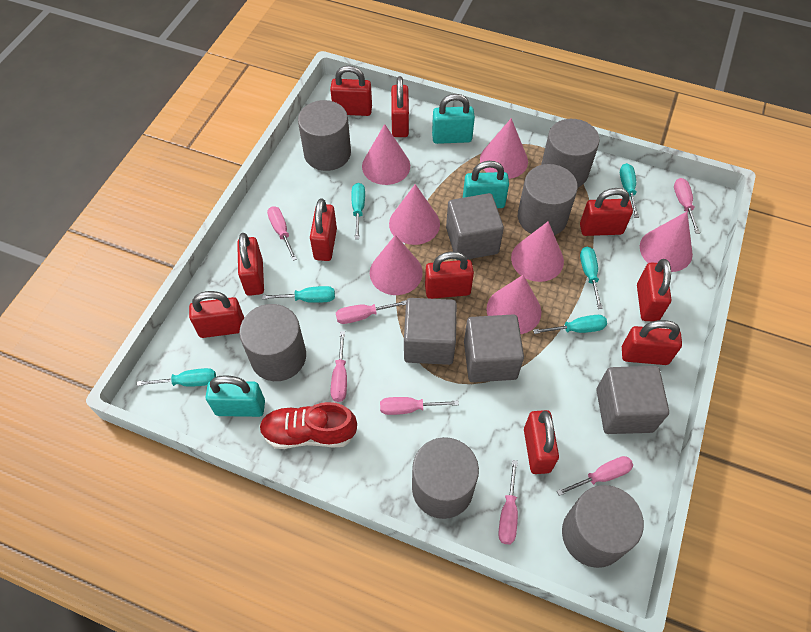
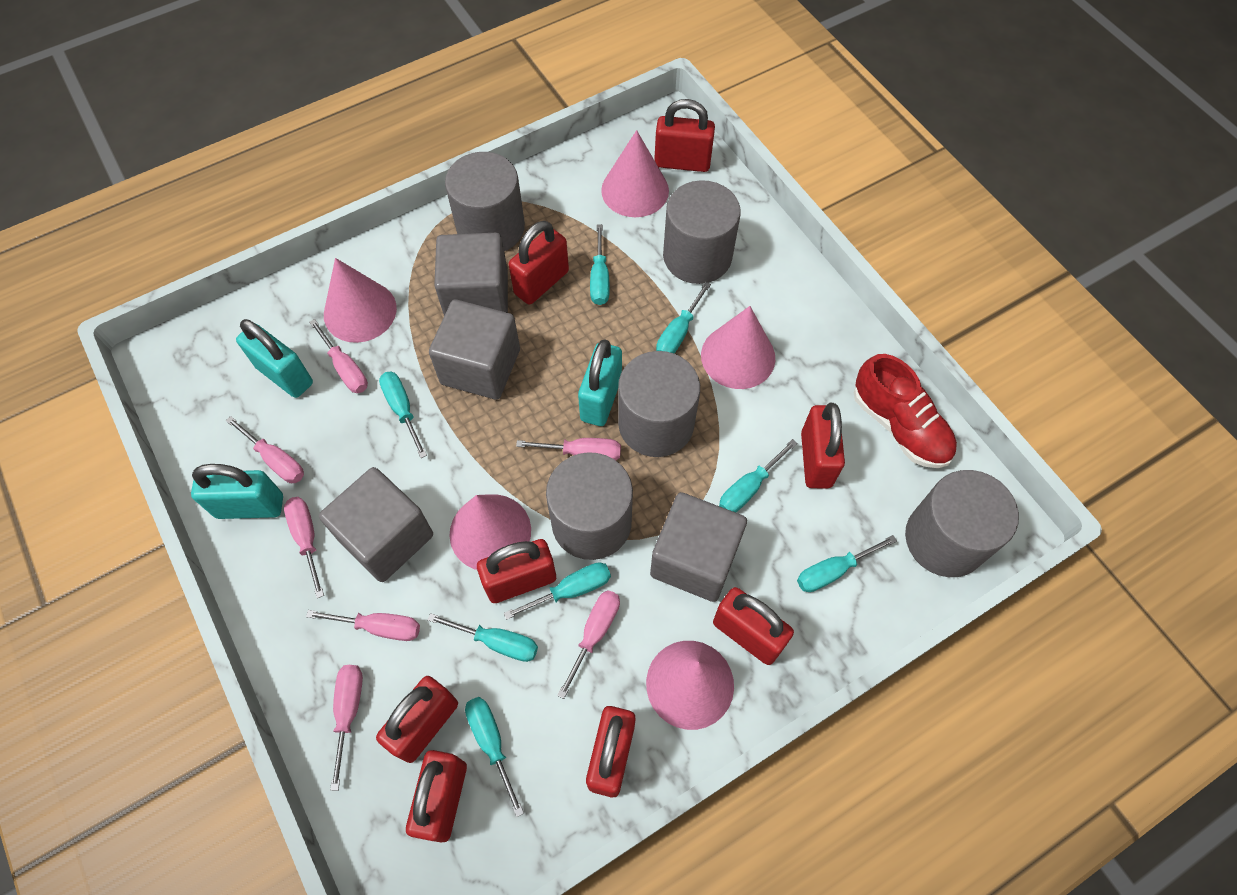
grey cylinder: [239,304,306,381] [298,100,351,171] [412,437,479,519] [518,164,578,235] [541,119,600,187] [562,485,644,568] = 6 -> [445,152,525,251] [546,452,633,560] [618,351,700,457] [663,180,741,284] [905,470,1019,577] = 5
pink cone: [362,124,410,185] [370,235,423,295] [389,184,440,245] [480,118,528,179] [486,275,541,334] [511,221,564,282] [640,212,693,272] = 7 -> [324,258,397,343] [449,494,531,570] [601,130,669,217] [646,641,734,730] [701,306,775,389] = 5
red padlock: [189,291,244,338] [237,233,264,296] [310,198,337,261] [330,66,372,116] [391,76,409,137] [425,251,474,299] [524,410,559,474] [580,188,633,236] [622,320,682,365] [637,259,671,321] = 10 -> [376,676,458,763] [406,750,467,842] [477,539,556,603] [509,221,569,305] [586,706,635,797] [654,99,715,172] [713,587,794,665] [801,403,845,488] = 8
turquoise screwdriver: [137,368,216,387] [262,286,335,303] [351,183,365,239] [533,315,607,334] [580,247,603,309] [620,163,639,218] = 6 -> [379,372,427,458] [428,613,538,662] [465,697,524,817] [504,562,611,620] [590,224,610,305] [656,282,711,354] [719,439,798,513] [797,535,897,592] = 8

